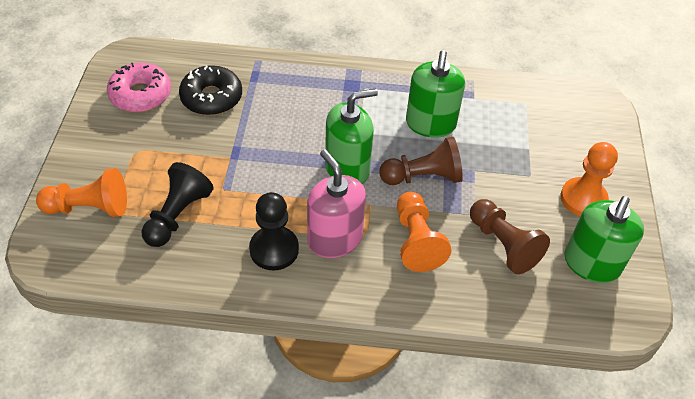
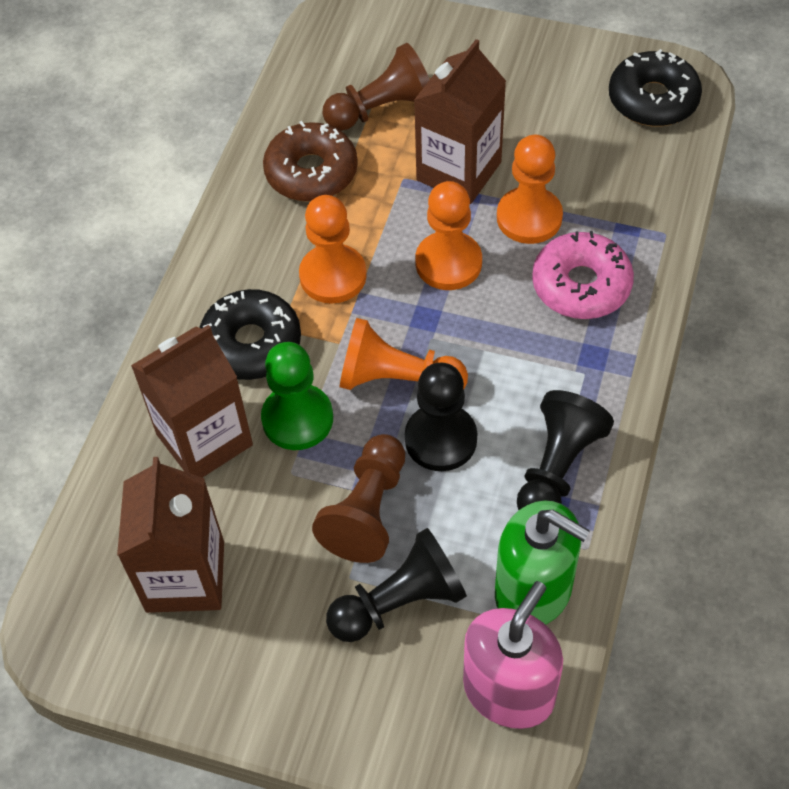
black donut: [179,66,242,115] = 1 -> [199,289,301,380] [609,49,702,126] = 2
black pawn: [141,162,213,247] [249,192,299,270] = 2 -> [326,528,467,642] [405,362,477,471] [517,390,614,510] = 3
brown carton: none = 0 -> [117,457,224,613] [131,325,253,478] [414,39,506,204] = 3
brown donut: none = 0 -> [263,121,358,202] = 1
green pawn: none = 0 -> [261,342,333,450] = 1
green soap dispenser: [325,89,378,184] [406,50,465,138] [564,196,644,283] = 3 -> [495,501,590,625] = 1
orange pawn: [36,168,127,217] [397,192,451,272] [561,142,618,216] = 3 -> [299,195,367,304] [339,318,468,390] [415,181,482,290] [497,135,563,244] = 4

